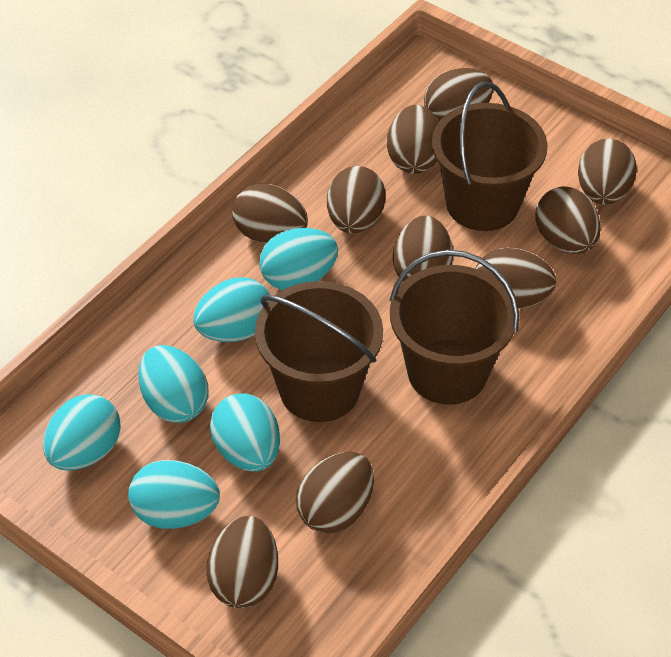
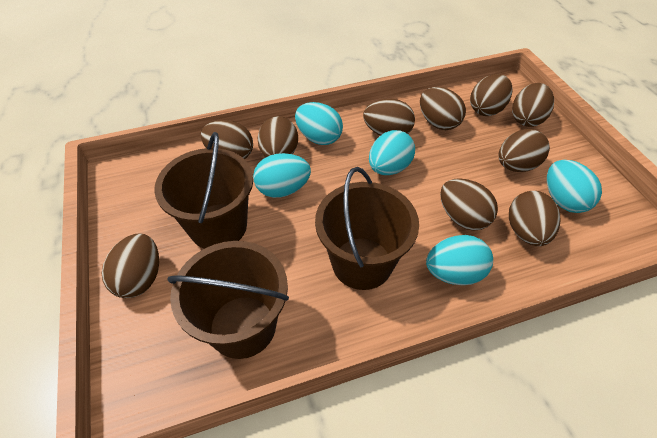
turquoise egg: [43,394,121,471] [128,460,220,529] [138,345,208,423] [193,277,270,342] [210,393,280,471] [259,228,338,290] = 6 -> [253,153,311,198] [295,102,343,145] [369,130,415,175] [426,235,493,285] [547,160,602,213] = 5

